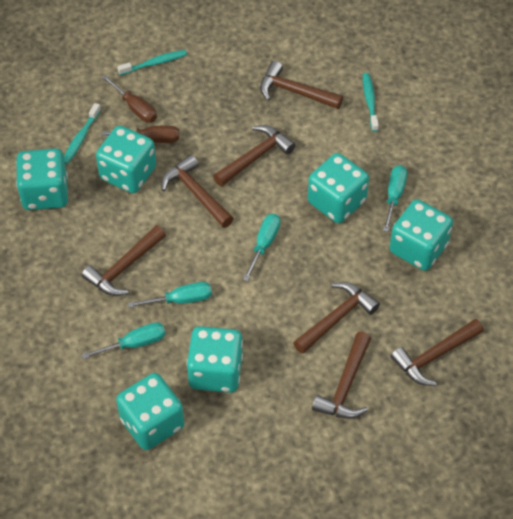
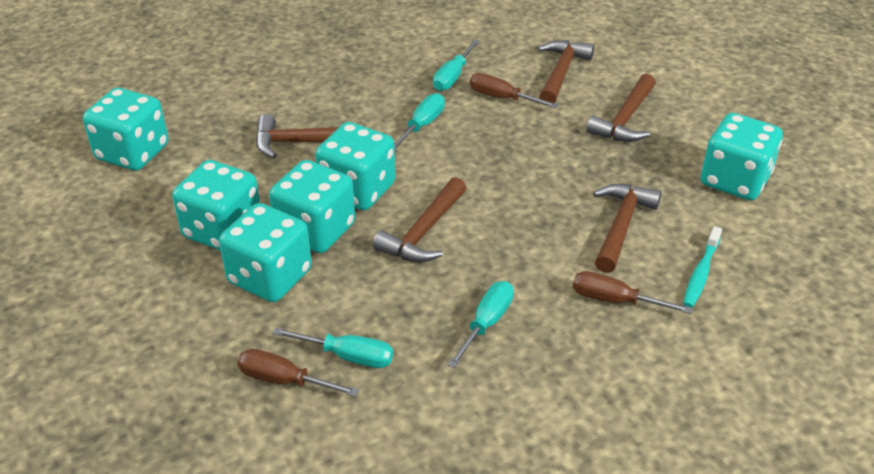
brown hammer: [82,225,166,296] [161,155,234,228] [213,125,296,186] [260,61,343,109] [293,282,380,354] [312,332,371,419] [390,319,484,386] = 7 -> [256,114,366,159] [373,177,467,262] [538,40,594,103] [586,74,656,142] [593,184,661,273] = 5
brown screwdriver: [101,126,179,143] [102,75,157,123] = 2 -> [237,349,359,397] [470,73,559,108] [573,271,693,314] = 3
turquoise toothbrush: [64,103,101,164] [117,50,187,75] [363,73,379,132] = 3 -> [683,226,722,308] = 1

